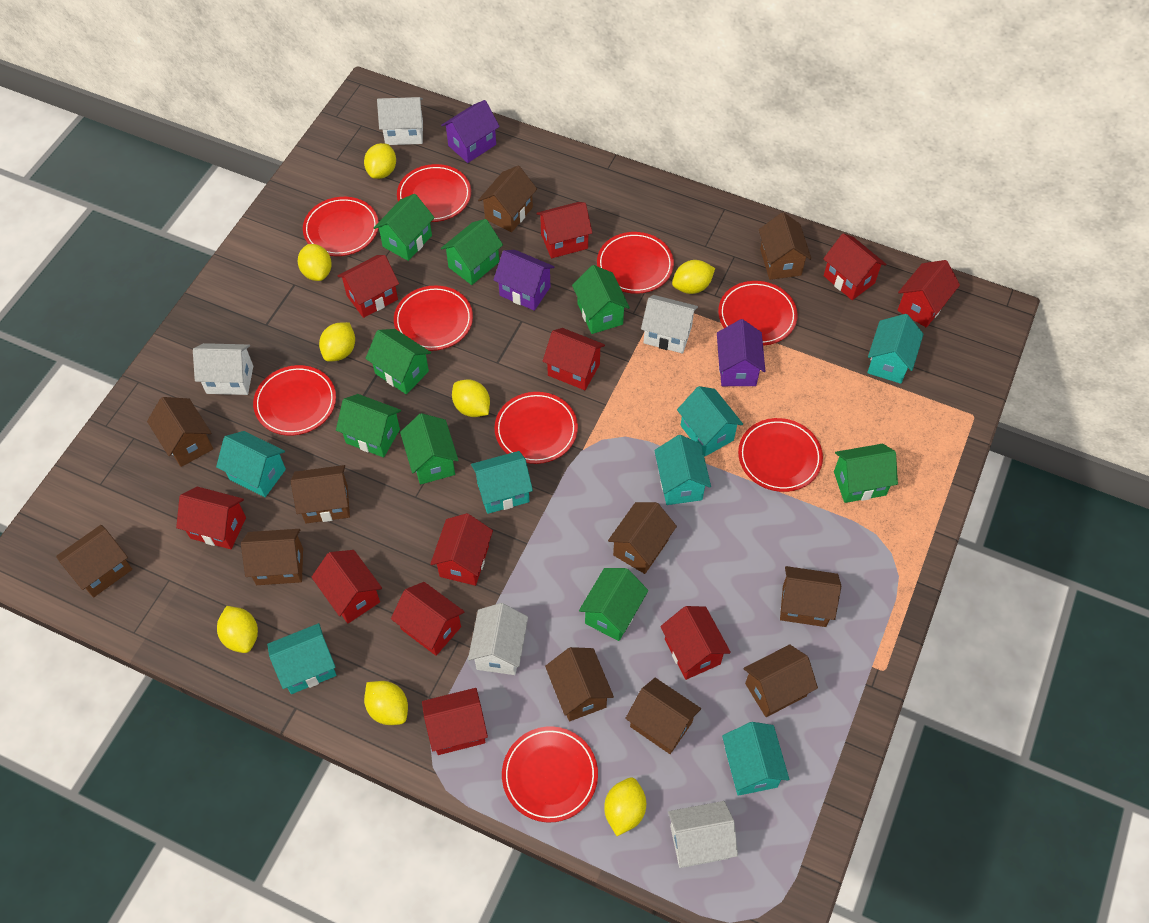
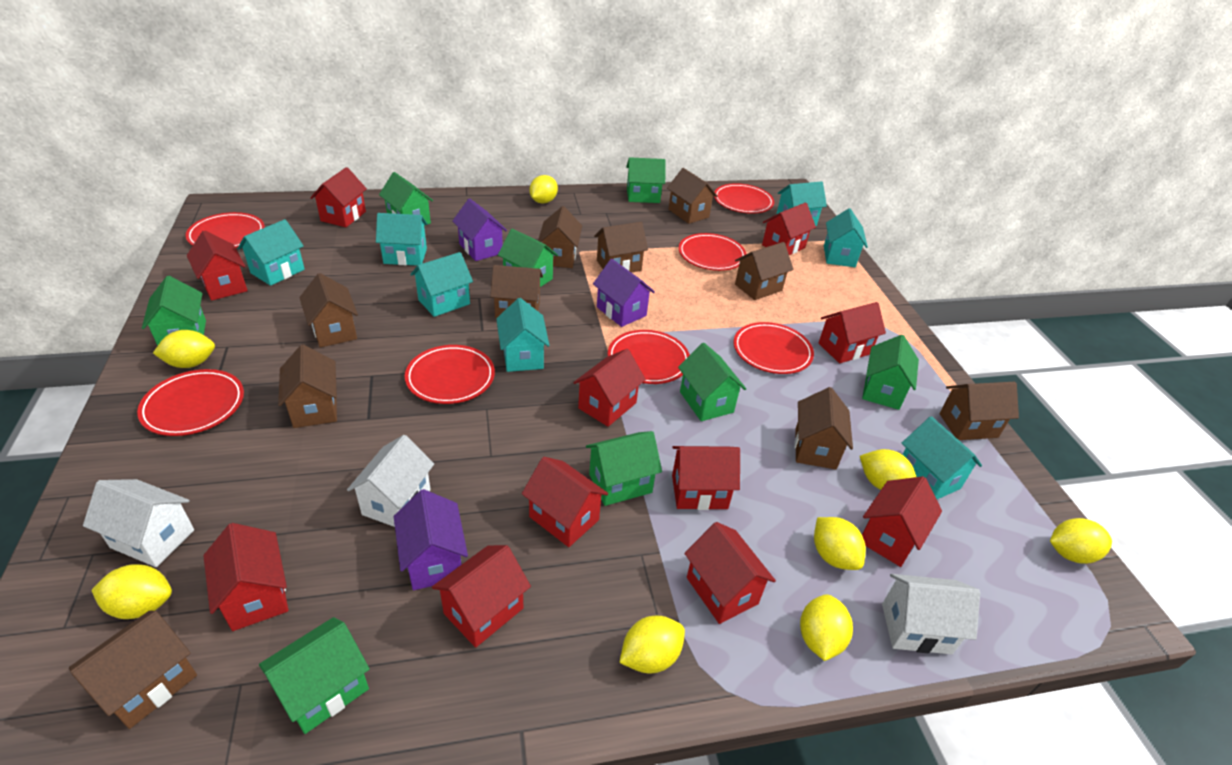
brown house: [56,525,132,598] [147,397,213,467] [241,529,303,585] [291,465,350,523] [478,166,537,232] [545,647,614,721] [608,502,677,574] [625,678,701,754] [744,644,818,717] [759,212,811,280] [780,566,841,627] = 11 -> [69,610,197,729] [278,345,337,428] [299,273,358,348] [490,265,543,319] [538,206,582,268] [594,222,648,273] [667,168,717,224] [735,242,793,300] [795,387,853,470] [939,382,1019,440] = 10
red plate: [253,365,336,436] [303,197,379,256] [394,286,473,351] [397,164,471,222] [495,392,578,464] [502,726,598,822] [597,232,674,294] [718,281,798,345] [738,418,823,492] = 9 -> [137,369,244,436] [185,212,265,248] [405,345,495,404] [607,330,690,384] [679,233,746,271] [714,183,774,214] [733,322,814,374] = 7
white house: [193,343,253,395] [377,97,423,145] [468,603,528,675] [641,295,698,353] [668,801,738,868] = 5 -> [83,479,194,567] [347,435,434,527] [882,574,980,654] = 3

